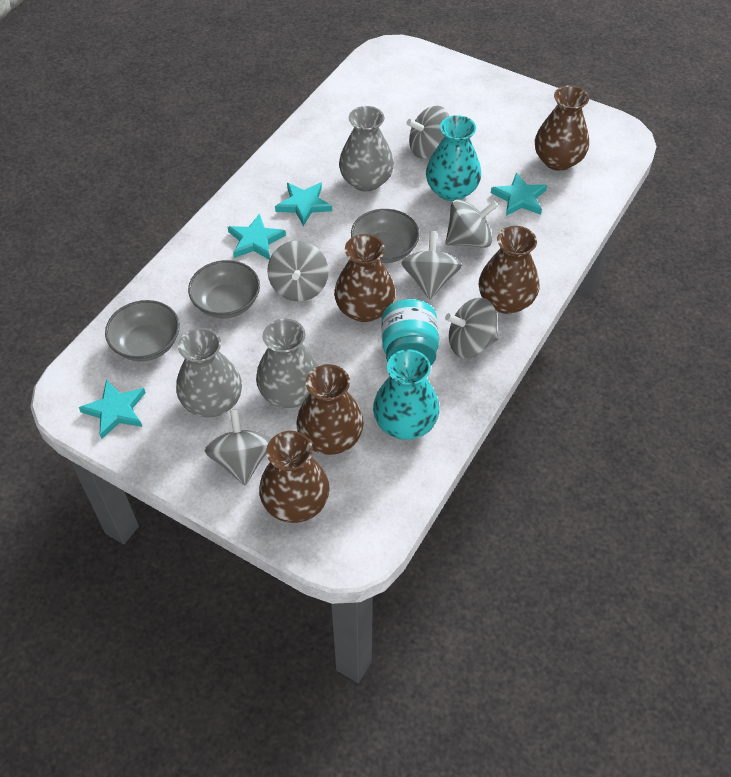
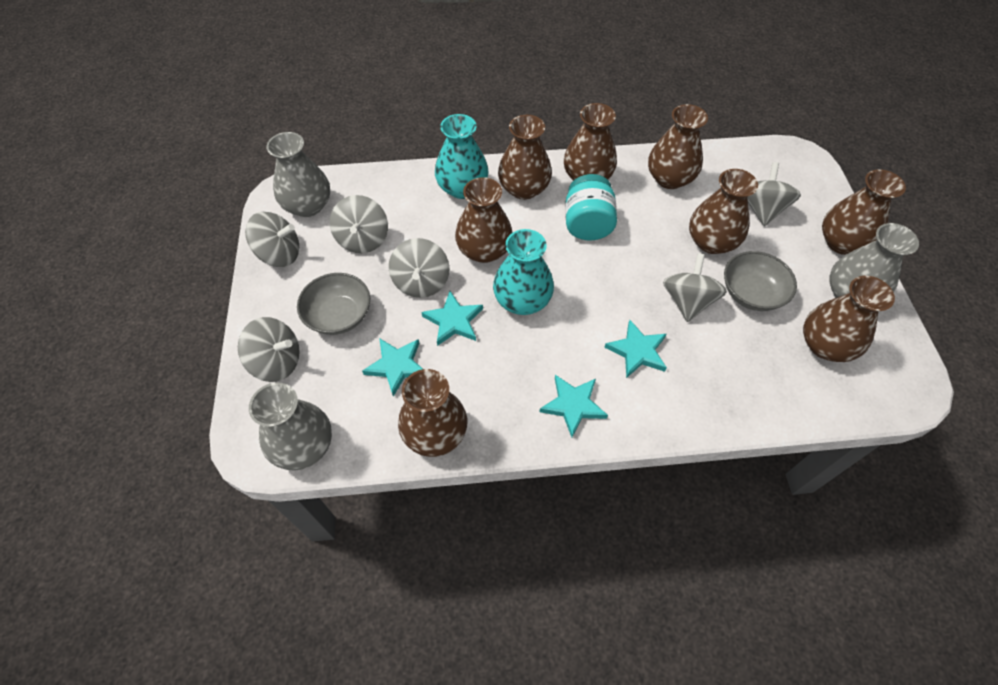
brown vase: [259,431,330,523] [296,364,364,455] [334,234,395,322] [479,226,539,314] [535,85,589,171] = 5 -> [398,369,467,457] [455,177,513,263] [498,115,552,200] [564,103,617,181] [648,104,708,189] [689,169,758,254] [803,276,895,362] [822,169,906,255] = 8
grey bowl: [105,300,180,361] [188,260,260,318] [351,209,420,263] = 3 -> [297,273,370,335] [724,251,797,311] = 2

